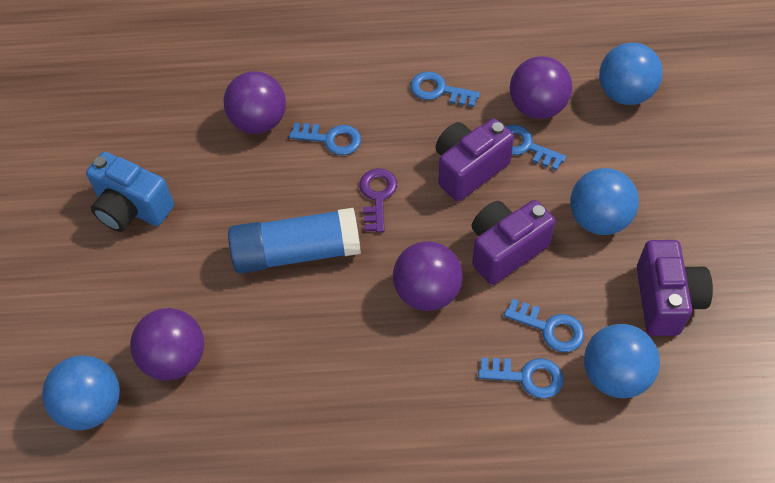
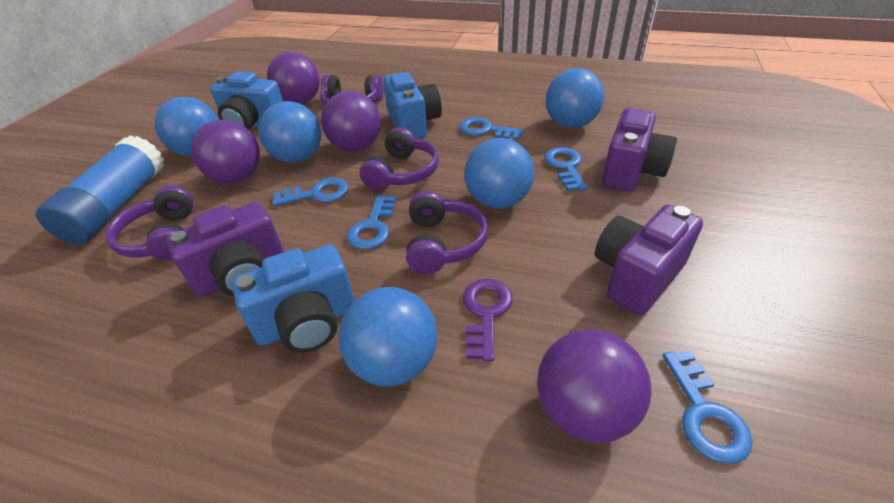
blue ball: [42,356,120,430] [570,168,639,235] [584,324,660,398] [599,43,663,105] = 4 -> [154,97,218,156] [258,101,321,163] [339,287,437,386] [465,138,535,209] [546,68,604,128] = 5
blue camera: [86,152,174,232] = 1 -> [210,72,283,130] [232,245,355,353] [383,72,442,139] = 3
purple headphones: none = 0 -> [106,185,193,261] [320,75,384,106] [360,127,439,190] [406,191,488,274] = 4

